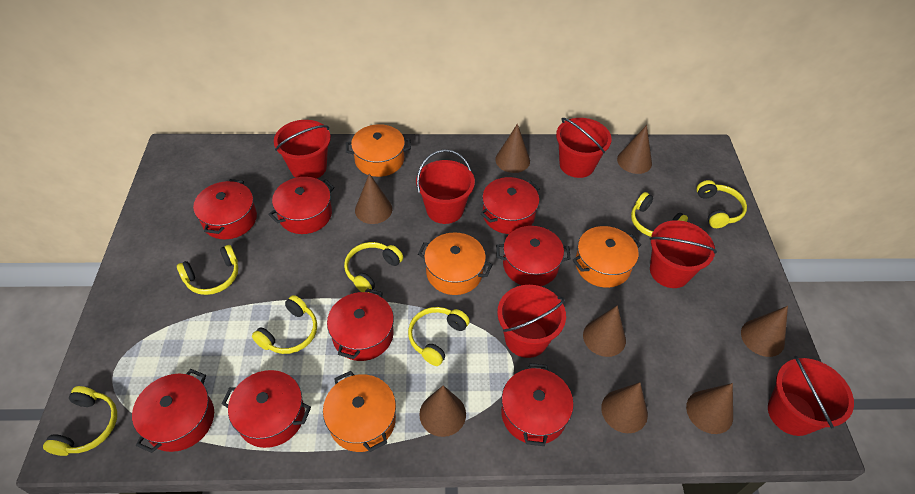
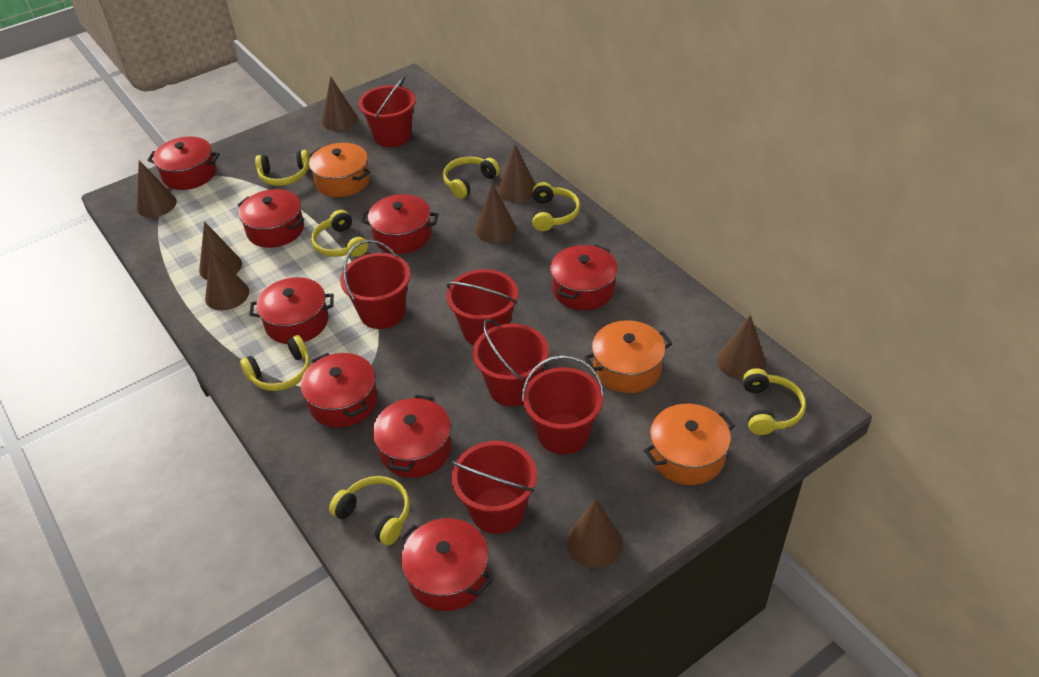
orange pot: [323,371,396,452] [346,124,411,177] [418,232,493,295] [572,226,641,288] = 4 -> [309,143,370,197] [584,320,672,393] [644,403,735,485] = 3

